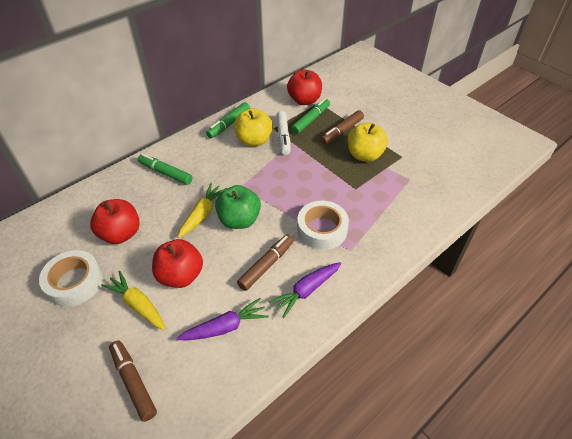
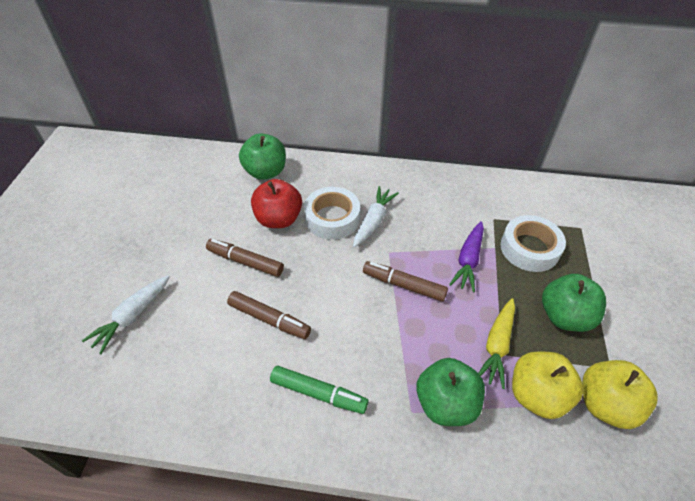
green apple: [215,185,261,229] = 1 -> [239,133,286,180] [416,358,485,426] [542,274,606,332] = 3
green marker: [138,154,192,185] [206,102,250,138] [291,98,330,134] = 3 -> [270,366,369,414] = 1
purple carrot: [177,298,269,340] [269,262,341,318] = 2 -> [449,221,484,292] = 1
red apple: [90,199,140,244] [152,239,203,288] [287,69,322,105] = 3 -> [251,179,302,228] = 1
white carrot: none = 0 -> [82,275,170,354] [353,186,399,247] = 2
white marker: [276,111,290,155] = 1 -> none = 0
yellow carrot: [101,271,166,330] [178,183,227,238] = 2 -> [479,298,515,389] = 1

